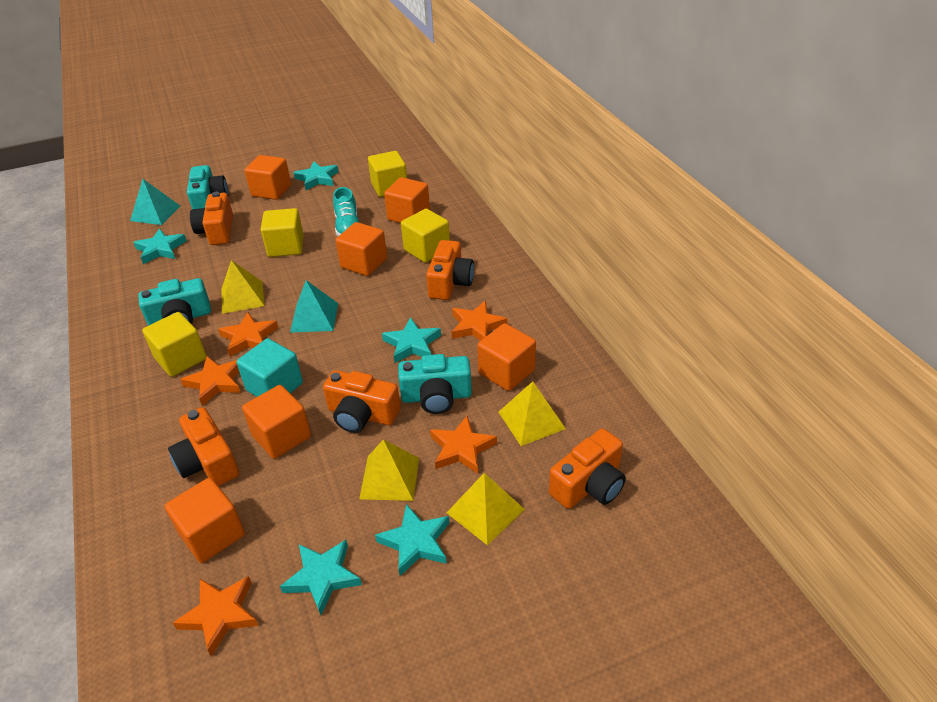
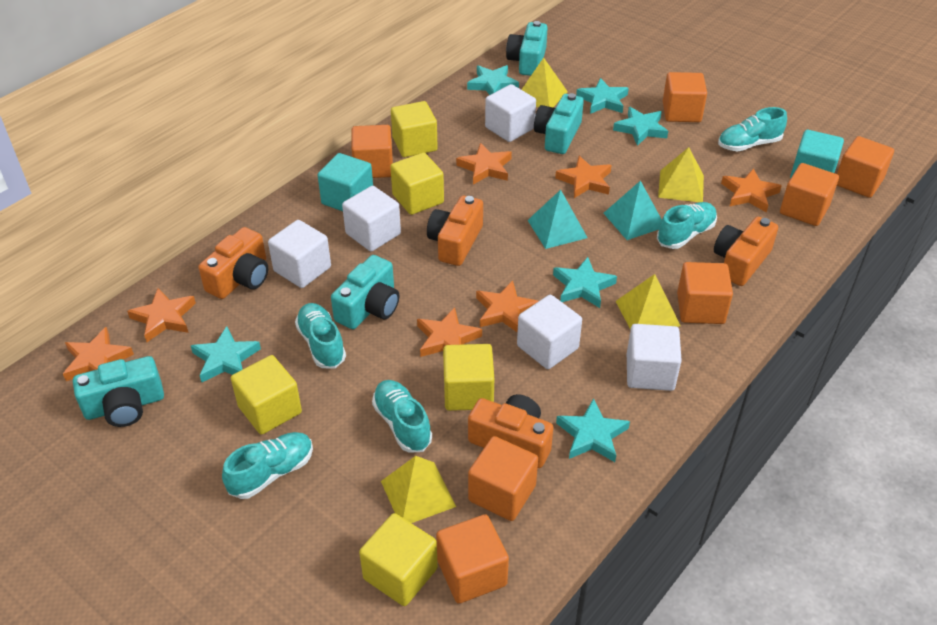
orange camera: [168,407,239,486] [190,192,233,245] [323,370,401,433] [426,240,474,300] [549,428,626,509] = 5 -> [198,227,268,299] [427,196,483,266] [468,394,553,468] [714,217,778,286] = 4
orange cube: [165,478,245,563] [242,385,311,459] [244,155,291,200] [335,222,387,276] [384,177,430,223] [477,323,536,391] = 6 -> [351,125,393,178] [436,514,509,604] [468,436,538,521] [663,72,707,122] [677,262,733,324] [780,163,839,226] [837,136,894,198] = 7
orange star: [173,576,259,656] [180,356,241,406] [218,312,278,357] [430,416,497,474] [452,301,507,341] = 5 -> [63,327,134,381] [127,288,196,342] [417,307,482,357] [456,143,512,185] [476,280,539,333] [555,156,612,198] [721,168,782,212] = 7
turquoise camera: [138,278,211,326] [187,165,229,209] [398,354,472,414] = 3 -> [73,356,164,427] [331,255,399,329] [506,21,548,76] [534,93,584,154] = 4
turquoise cube: [236,338,303,397] = 1 -> [318,153,373,211] [790,130,844,179] = 2
turquoise shoe: [333,187,360,236] = 1 -> [222,432,313,499] [295,303,346,368] [372,380,432,453] [657,202,717,249] [718,107,787,151] = 5
turquoise star: [133,229,187,264] [280,540,362,615] [293,162,339,190] [375,504,449,576] [382,317,441,363] = 5 -> [191,326,261,383] [467,65,519,95] [553,257,617,308] [556,398,630,462] [576,78,629,114] [613,107,668,146] = 6
white cube: none = 0 -> [268,220,331,288] [342,186,401,251] [485,84,536,142] [517,295,582,369] [627,324,682,391] = 5
yellow cube: [142,312,207,377] [261,208,304,257] [368,151,407,197] [401,209,450,263] = 4 -> [231,355,302,435] [359,513,438,606] [390,153,444,215] [391,101,438,157] [443,344,494,411] = 5

